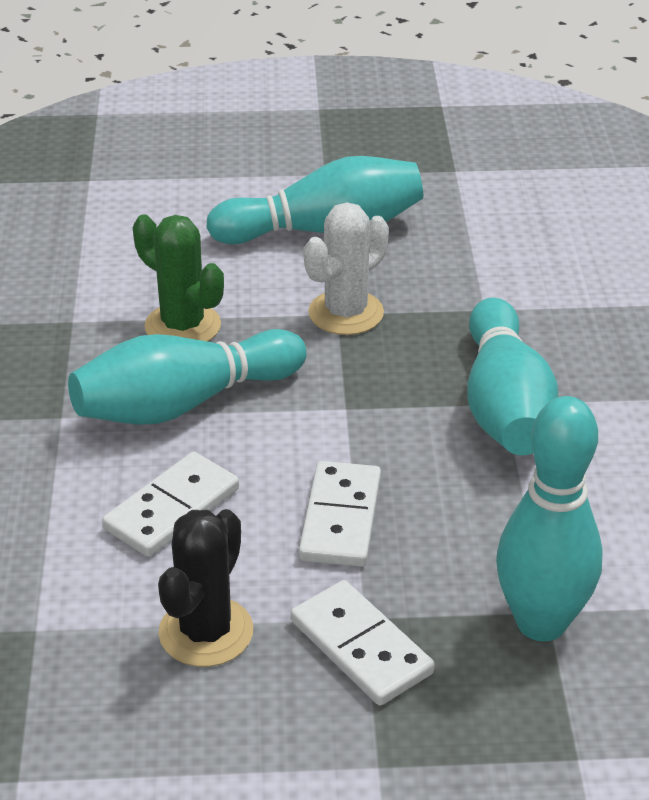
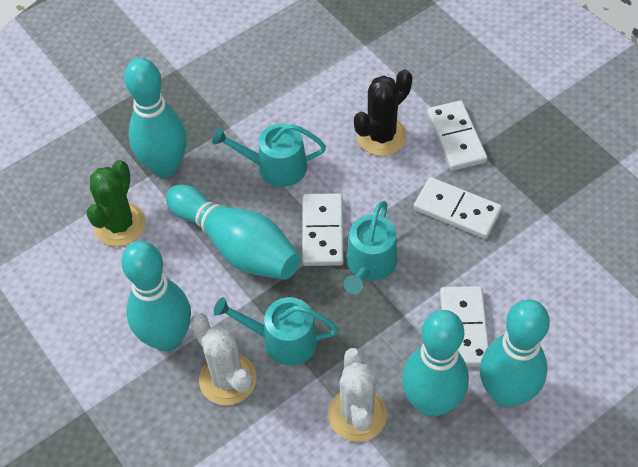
turquoise bowling pin: [68,329,307,425] [206,156,423,244] [467,298,558,455] [496,396,603,641] = 4 -> [121,241,191,352] [124,58,187,178] [166,185,300,280] [402,310,469,417] [480,300,550,408] = 5
turquoise watering can: none = 0 -> [212,123,326,187] [214,297,339,365] [344,201,398,294] = 3
white cactus: [303,202,389,335] = 1 -> [190,313,256,405] [328,348,387,442] = 2
white domino: [102,452,239,557] [291,580,435,705] [299,461,381,567] = 3 -> [302,193,344,266] [413,177,502,239] [427,100,487,171] [440,286,489,367] = 4

